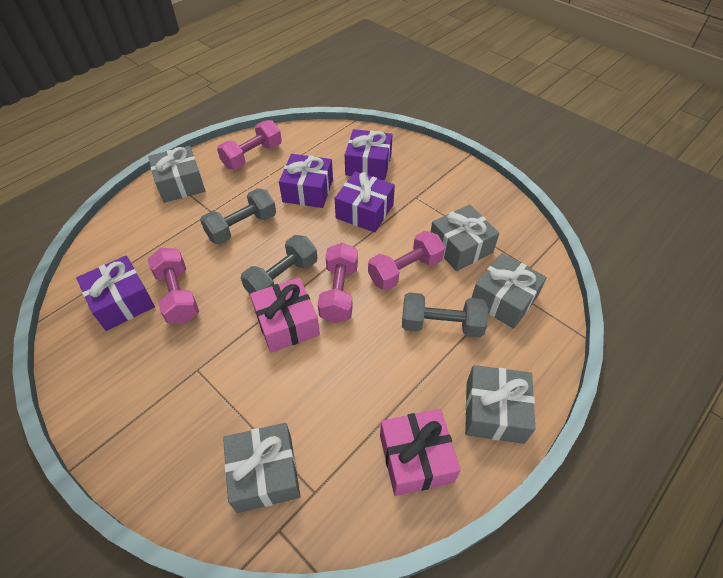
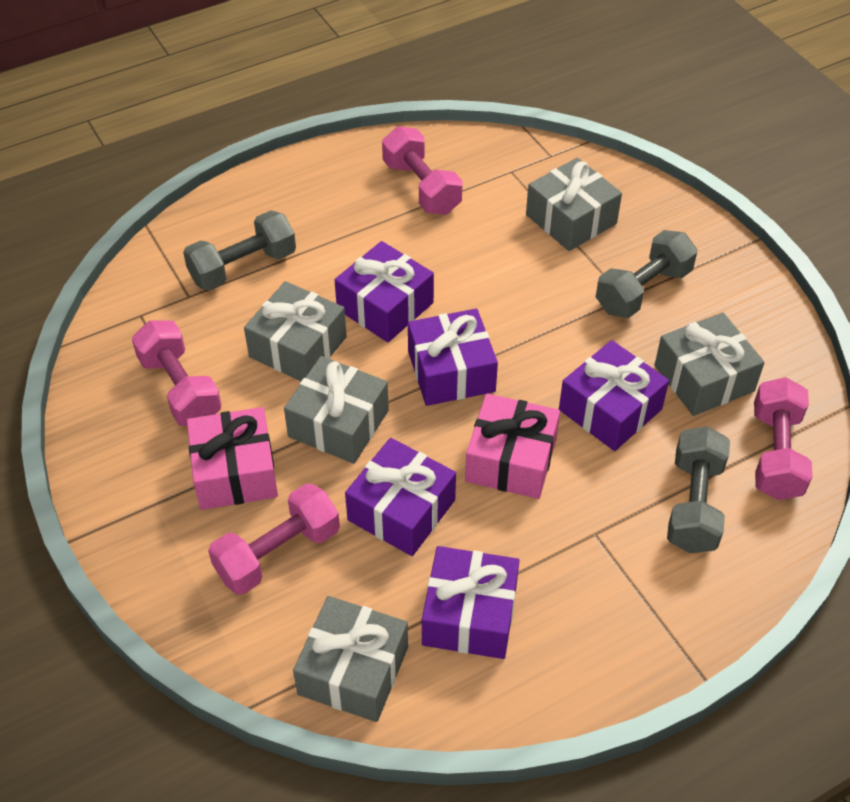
purple gift: [76,256,155,331] [279,154,333,208] [335,171,395,232] [345,129,393,180] = 4 -> [335,241,434,342] [345,438,456,556] [408,309,498,406] [422,546,519,659] [559,340,669,451] = 5

